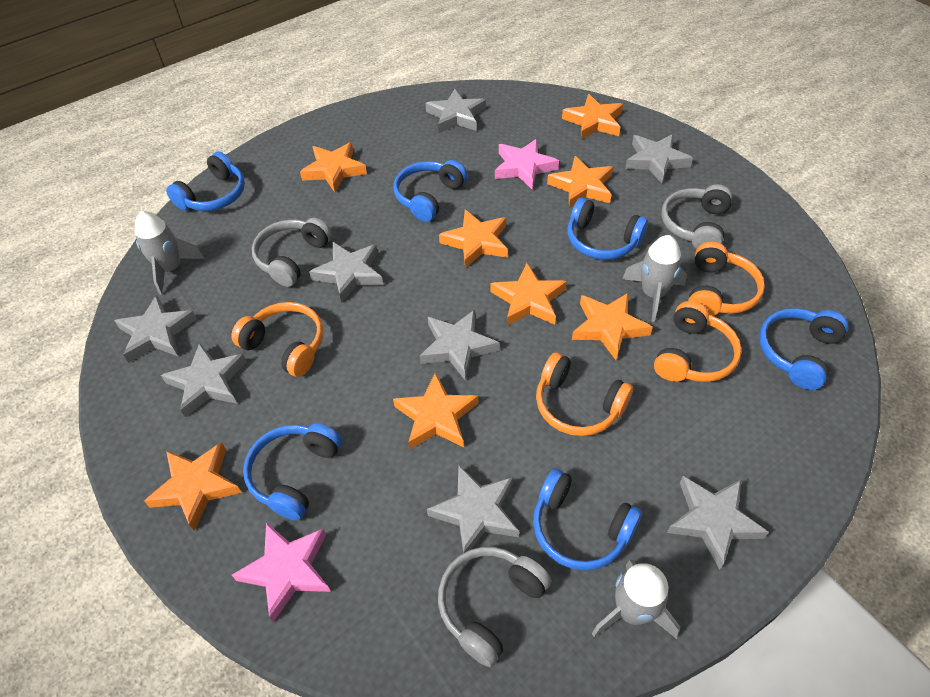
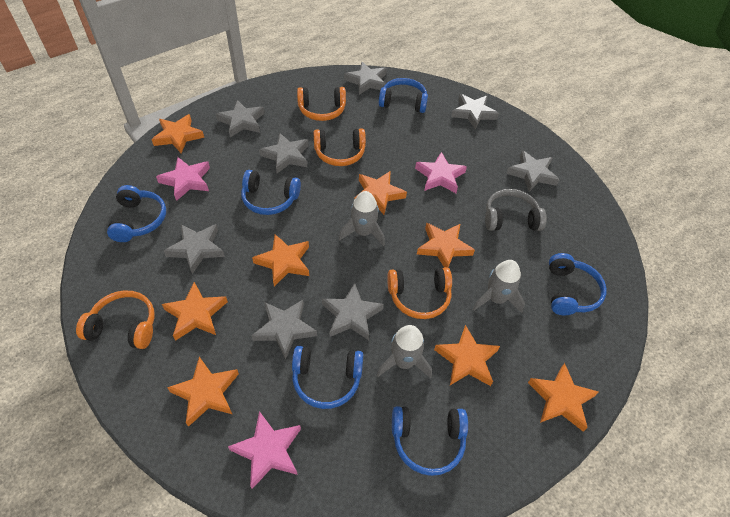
grey headphones: [252,218,332,287] [438,547,551,667] [661,184,733,249] = 3 -> [485,189,547,231] = 1
pink star: [232,522,331,622] [495,139,559,189] = 2 -> [156,157,210,201] [228,411,301,489] [415,152,467,193] = 3

